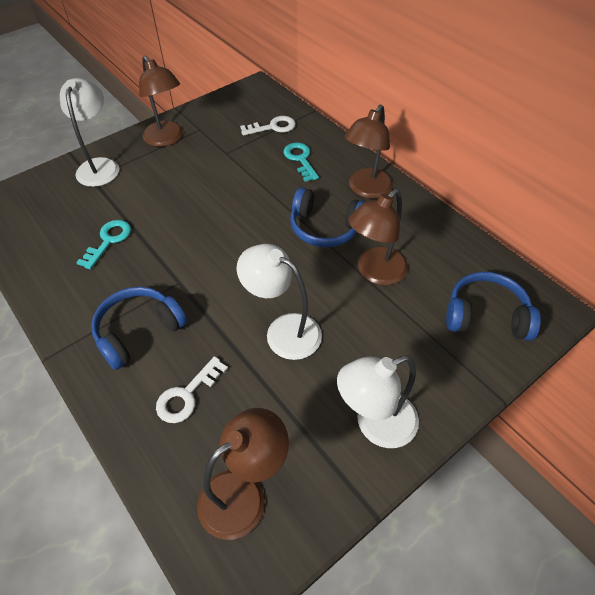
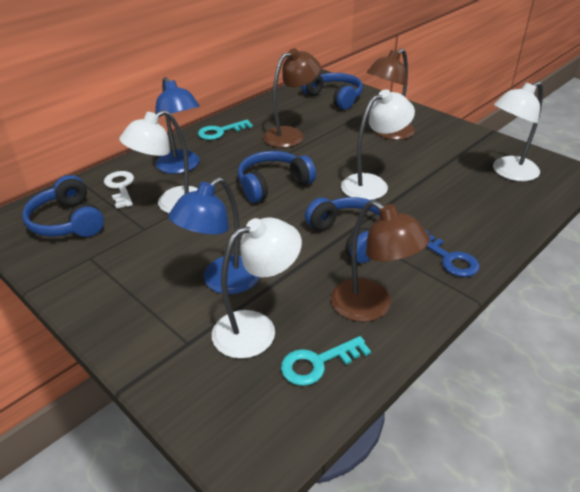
blue headphones: [91,287,187,370] [290,187,365,247] [446,272,541,341] = 3 -> [22,175,104,237] [238,151,316,203] [301,73,363,110] [305,197,380,263] = 4
blue key: none = 0 -> [425,230,480,277] = 1
blue lamp: none = 0 -> [155,77,200,174] [168,177,260,294] = 2
brown lamp: [139,56,183,147] [197,408,289,540] [345,105,393,198] [348,189,408,285] = 4 -> [263,48,321,148] [331,200,430,322] [367,48,415,140] = 3
white key: [156,356,228,423] [240,116,296,136] = 2 -> [104,171,134,209] = 1
white lamp: [60,78,119,187] [237,244,322,360] [337,356,419,448] = 3 -> [119,110,198,213] [212,217,302,359] [341,89,415,200] [493,81,543,181] = 4

